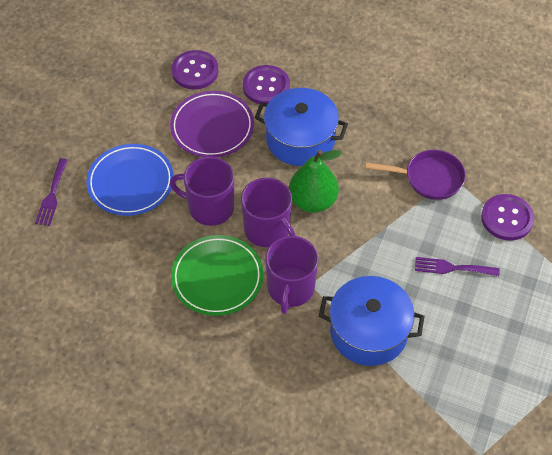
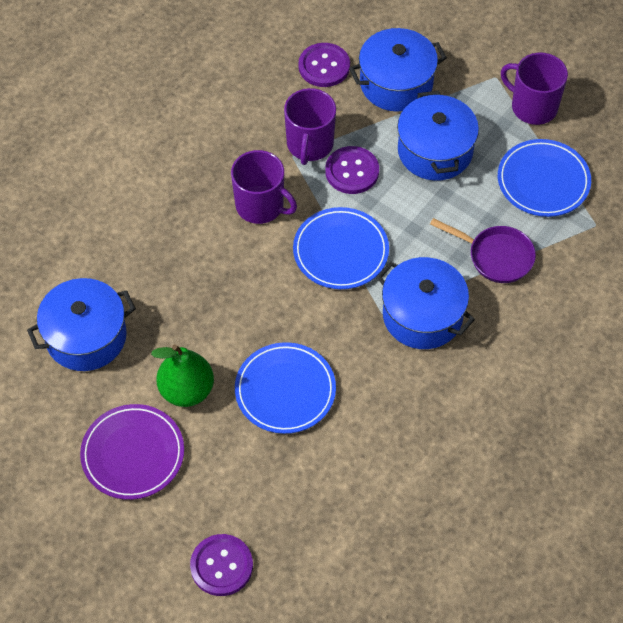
blue plate: [86,144,174,216] = 1 -> [235,342,336,434] [293,207,389,289] [498,139,591,217] = 3
blue pot: [255,88,348,166] [319,276,425,366] = 2 -> [27,278,136,371] [349,28,447,111] [376,257,475,349] [397,91,479,181] = 4
green plate: [171,235,263,316] = 1 -> none = 0
purple fork: [35,158,68,226] [415,257,500,276] = 2 -> none = 0

